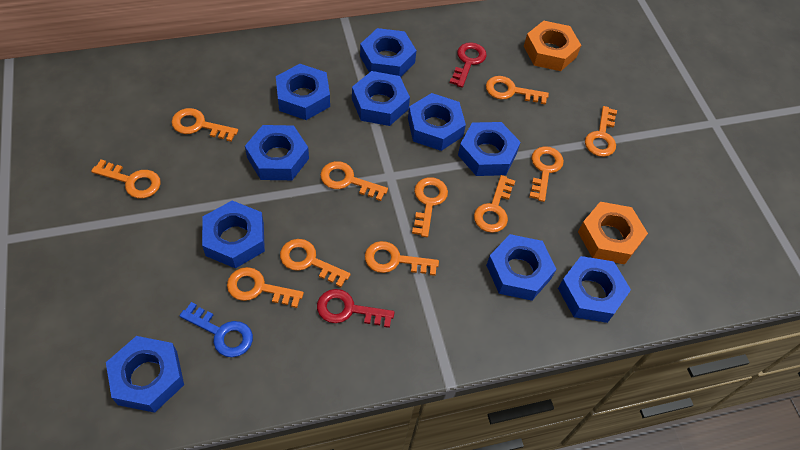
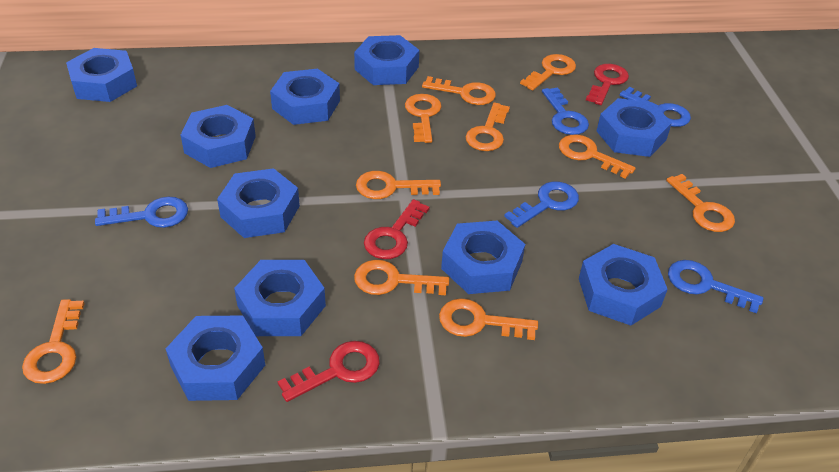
blue key: [179,302,253,357] = 1 -> [95,196,188,228] [504,182,579,228] [542,87,589,135] [620,87,691,127] [668,260,763,313] = 5
orange key: [91,160,161,198] [172,108,238,142] [227,267,304,308] [280,239,351,287] [320,161,388,201] [365,241,439,276] [412,177,448,237] [474,175,515,233] [486,76,549,105] [529,146,564,202] [585,106,617,157] = 11 -> [22,299,85,384] [354,260,449,295] [356,171,441,199] [405,94,441,143] [422,76,496,105] [439,298,538,340] [466,102,510,151] [520,54,576,91] [559,135,636,179] [666,174,735,232] = 10
orange nut: [524,21,581,71] [578,202,648,264] = 2 -> none = 0
red key: [317,289,395,328] [450,42,487,88] = 2 -> [278,341,380,402] [364,199,430,259] [586,64,629,105] = 3

